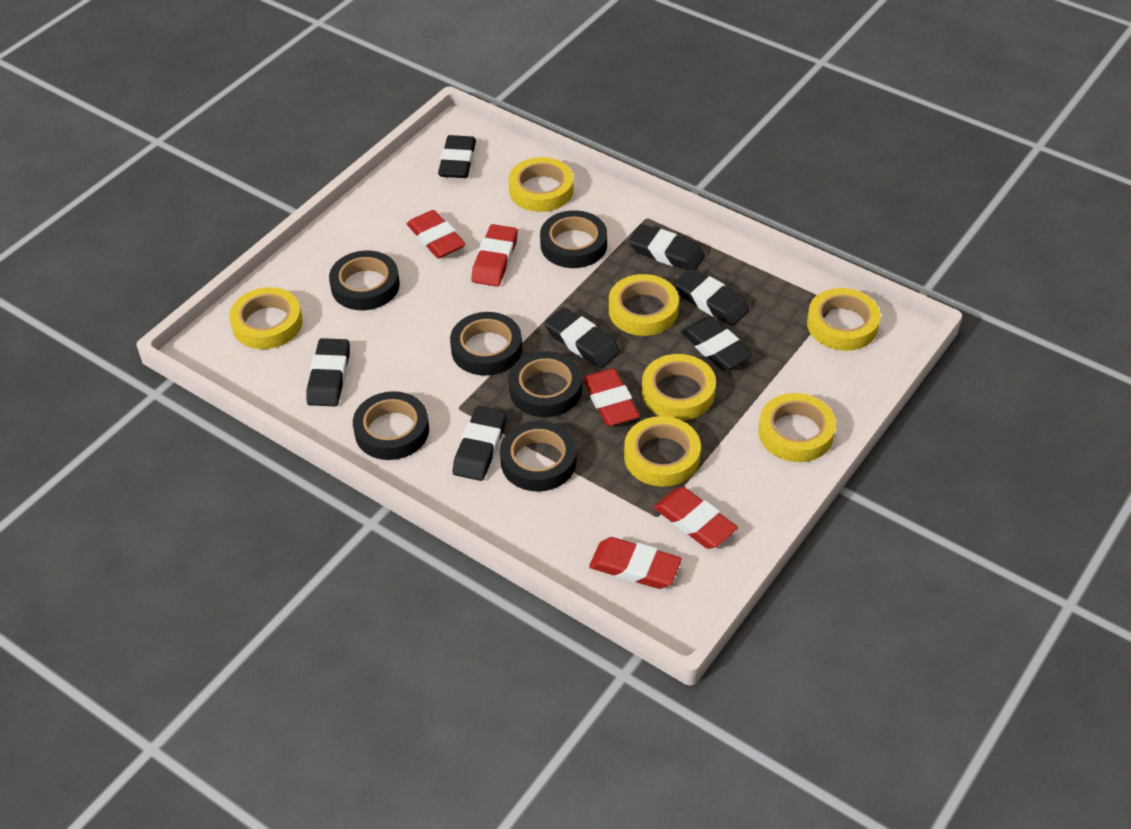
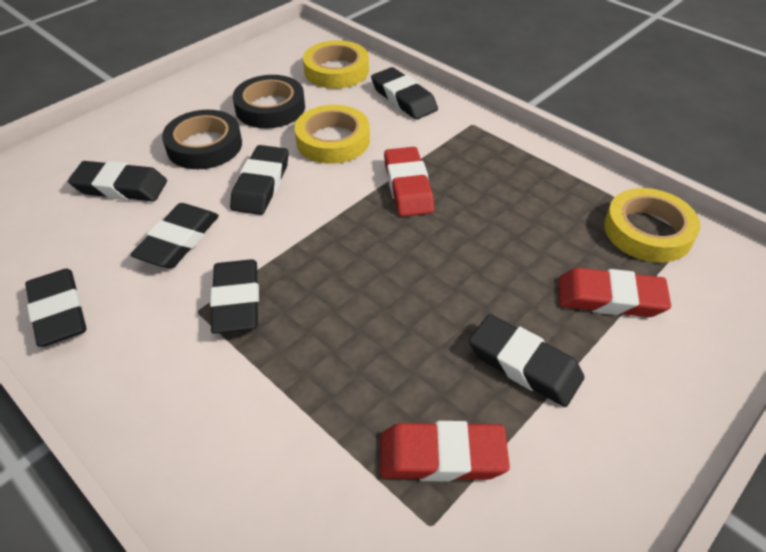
black tape: [329,250,400,310] [353,391,429,460] [450,312,522,376] [500,421,577,492] [509,351,582,417] [540,210,607,268] = 6 -> [162,110,242,169] [233,75,305,128] = 2
red eraser: [407,210,466,258] [471,224,518,287] [583,368,640,426] [589,537,682,589] [653,487,738,549] = 5 -> [380,421,510,482] [384,147,434,217] [558,268,671,317] = 3
yellow tape: [229,287,303,349] [509,157,574,212] [609,274,679,336] [624,416,701,487] [642,354,716,420] [759,393,836,462] [807,288,881,351] = 7 -> [294,105,370,164] [303,40,369,89] [604,188,700,263] = 3

